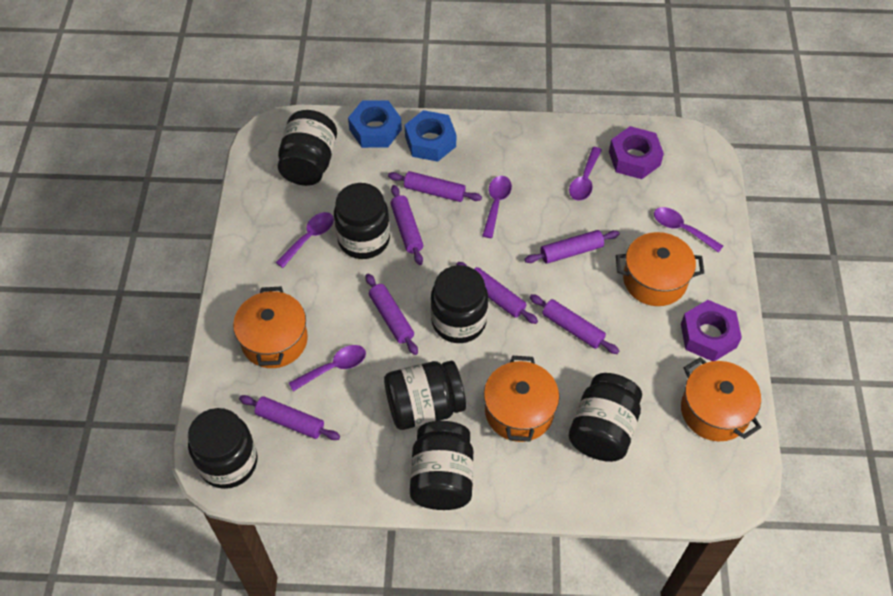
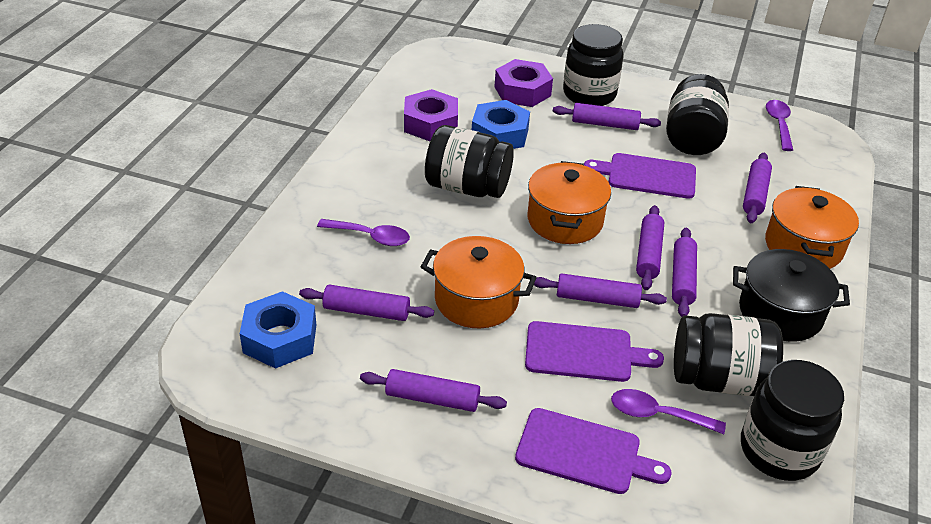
black jar: [188,408,257,489] [278,110,337,186] [334,183,390,259] [384,361,466,430] [410,421,473,510] [431,265,488,343] [569,373,642,462] = 7 -> [425,125,514,198] [563,24,624,106] [666,74,729,155] [674,313,783,396] [741,360,844,481] = 5
black pot: none = 0 -> [733,249,850,342] = 1
orange pot: [233,287,308,368] [484,356,559,442] [616,232,704,306] [681,357,761,441] = 4 -> [421,236,537,328] [528,161,611,244] [765,186,859,269] = 3
purple cutting board: none = 0 -> [515,408,671,494] [525,321,664,382] [584,153,696,199] = 3
purple spoon: [276,212,334,268] [289,345,366,391] [482,176,512,238] [569,147,602,201] [654,207,723,253] = 5 -> [317,219,410,246] [611,389,726,434] [766,100,793,151] = 3

